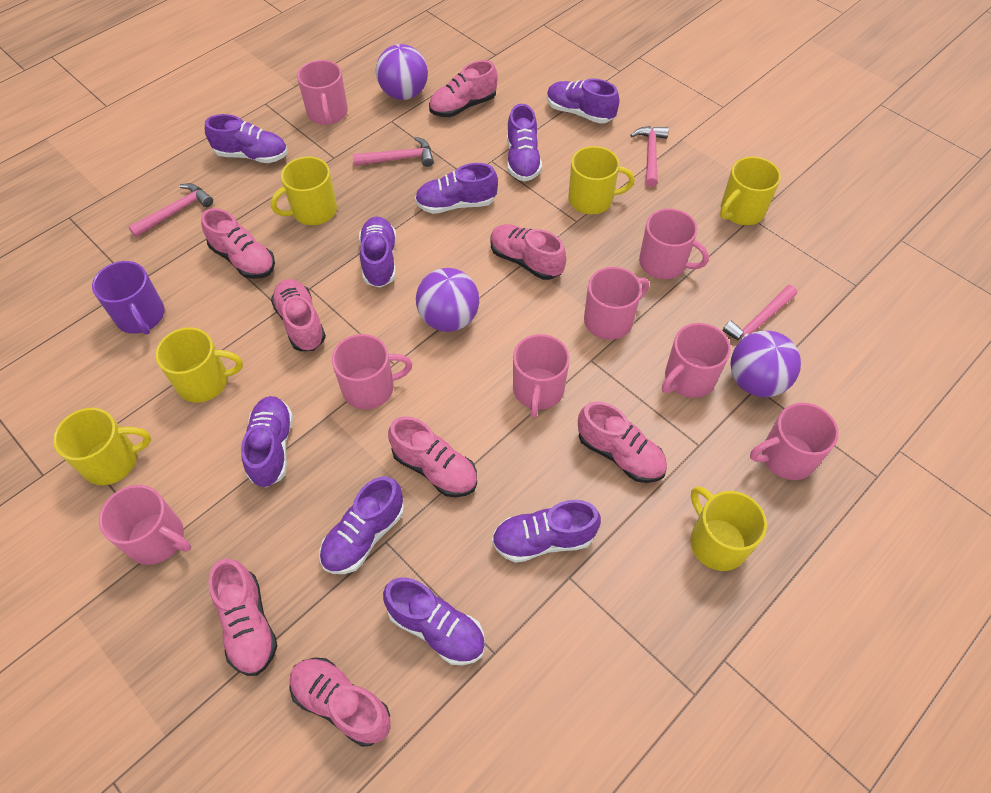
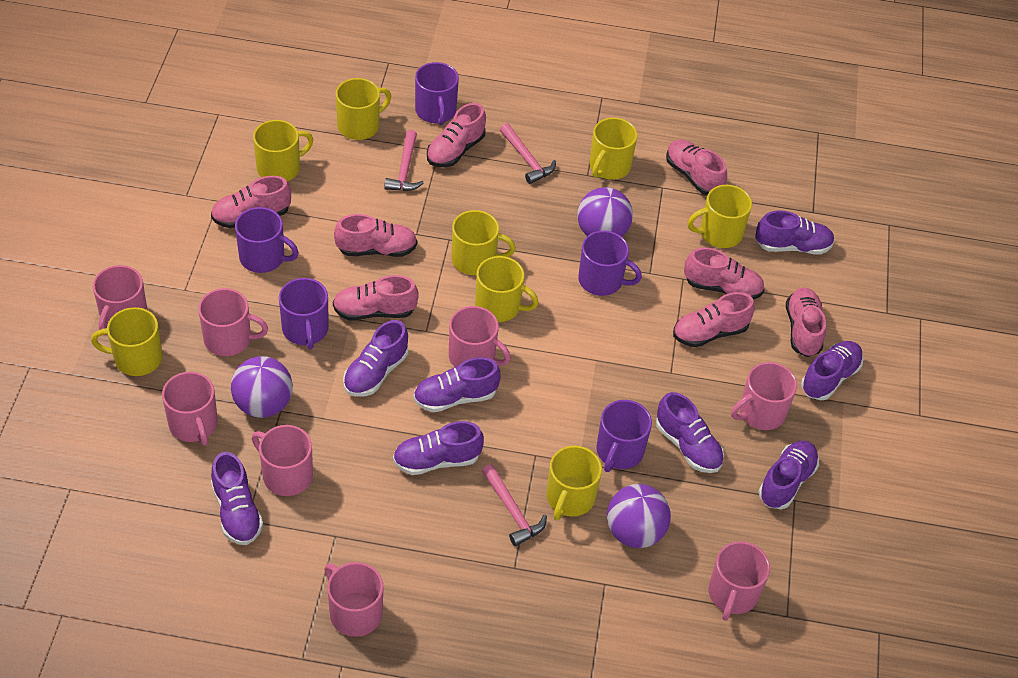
pink hammer: [128,183,213,237] [353,137,434,167] [630,126,669,187] [723,285,797,340] = 4 -> [384,130,424,191] [482,464,547,546] [500,123,556,184] = 3
purple mug: [92,261,164,335] = 1 -> [235,207,299,273] [279,278,329,349] [415,62,459,125] [578,231,642,296] [596,400,652,472] = 5
purple shoe: [205,114,287,163] [241,396,293,487] [320,476,404,574] [359,216,396,288] [383,577,485,665] [415,163,498,214] [492,500,601,563] [507,104,542,181] [547,78,619,124] = 9 -> [211,452,263,545] [343,320,408,396] [393,421,484,475] [413,357,501,412] [656,392,724,473] [755,210,835,255] [758,441,819,509] [801,341,863,400] = 8
yellow mug: [53,408,151,485] [155,328,243,403] [271,157,337,225] [568,146,635,214] [690,486,767,571] [720,157,781,225] = 6 -> [91,307,163,376] [253,120,313,181] [336,78,391,140] [451,210,516,275] [475,256,539,322] [546,446,602,520] [590,118,637,180] [687,185,752,248] = 8

